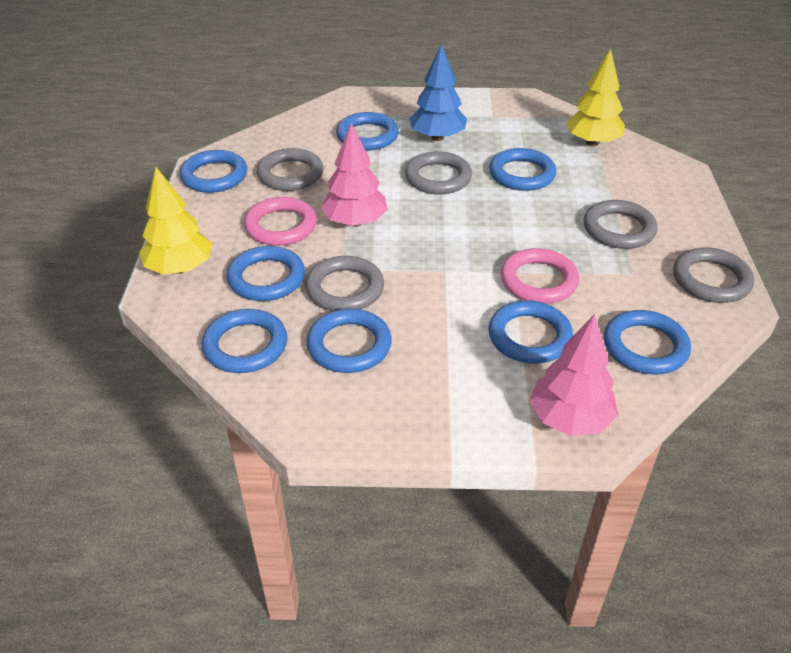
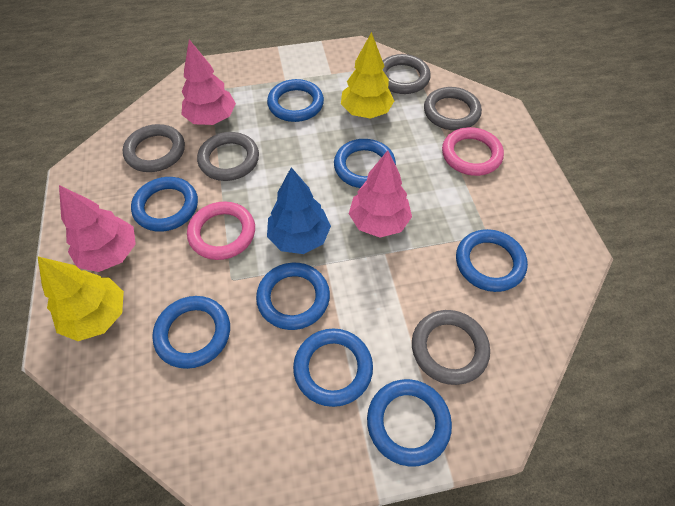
pink tree: [321,123,388,227] [530,314,618,436] = 2 -> [59,185,136,272] [182,40,236,125] [349,150,412,237] = 3

